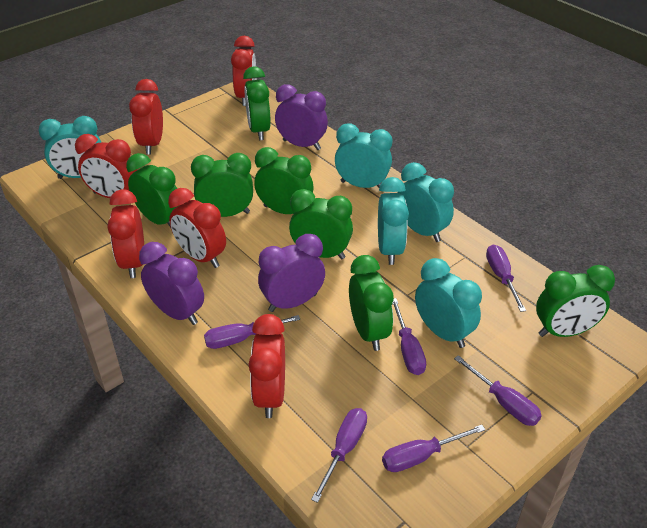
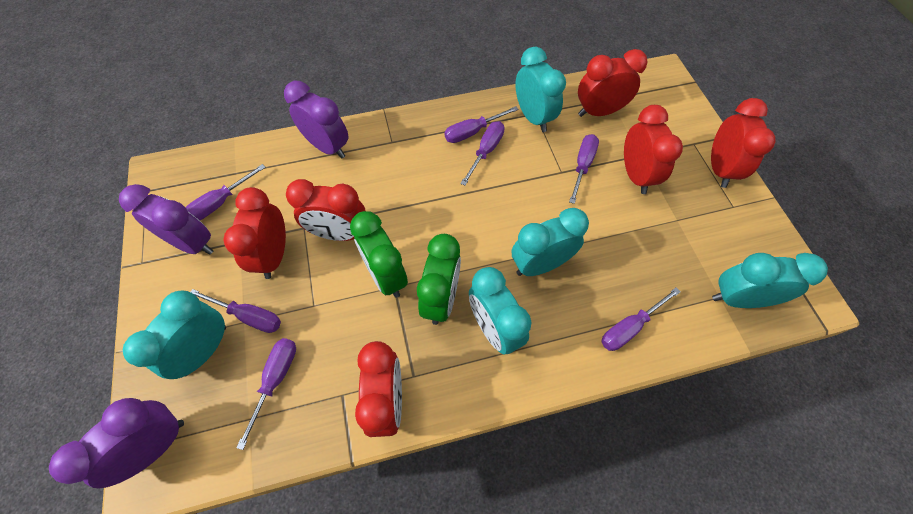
green clock: [126,153,178,228] [191,153,253,217] [243,66,271,140] [254,147,313,214] [289,189,353,259] [349,255,394,351] [536,265,615,337] = 7 -> [350,211,408,298] [417,234,461,325] = 2
purple screwdriver: [204,315,300,349] [311,408,367,503] [382,425,485,472] [392,298,426,375] [454,355,542,426] [486,245,526,312] = 6 -> [185,164,266,220] [191,289,281,333] [236,338,296,450] [445,106,519,143] [460,121,505,186] [569,134,599,204] [601,287,681,351] = 7

